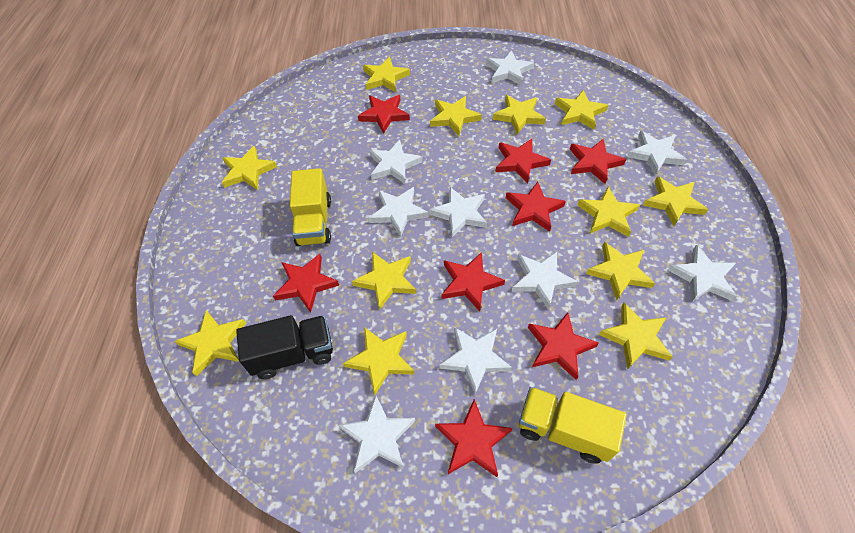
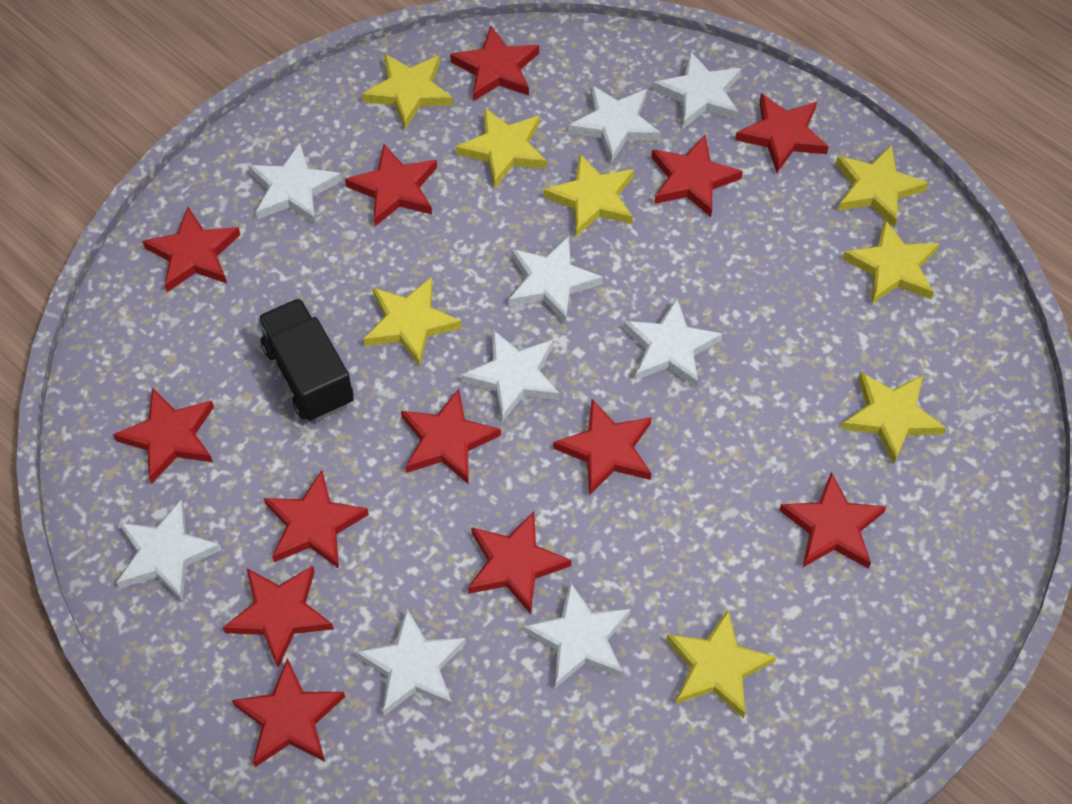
red star: [273,254,339,313] [358,95,410,134] [435,399,513,477] [442,252,505,311] [495,139,551,183] [506,182,566,232] [528,312,599,380] [570,139,626,184] = 8 -> [113,388,214,484] [142,207,240,292] [223,566,334,668] [232,658,345,767] [264,470,369,569] [345,144,437,226] [401,389,501,485] [450,26,539,102] [468,511,571,614] [553,399,652,496] [651,135,743,217] [735,94,829,173] [779,472,887,569] = 13
yellow star: [175,310,246,376] [221,146,277,190] [343,327,414,395] [352,252,416,310] [363,57,410,92] [430,96,482,136] [492,95,546,134] [555,90,608,130] [577,187,640,237] [586,242,655,300] [599,303,673,369] [643,176,708,226] = 12 -> [362,54,453,130] [364,277,462,367] [456,107,547,188] [544,153,634,237] [667,610,776,718] [836,144,928,228] [841,372,946,464] [843,220,939,304] = 8
yellow truck: [290,168,331,246] [519,387,627,464] = 2 -> none = 0

